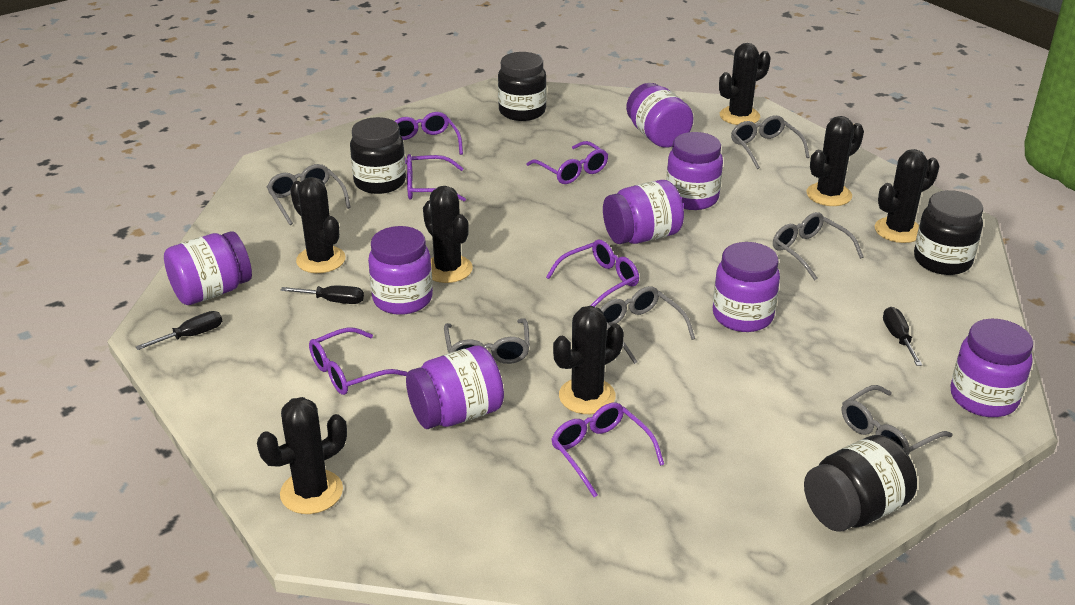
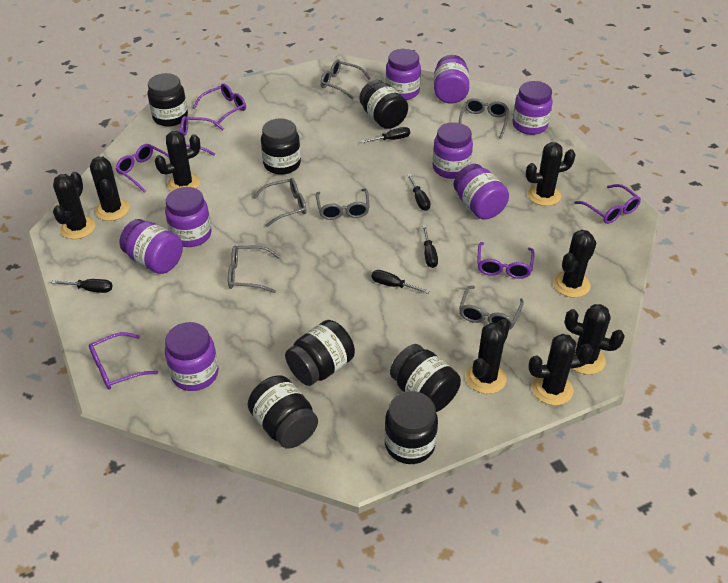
black cactus: [257,397,347,514] [290,177,346,273] [423,186,473,283] [553,306,624,414] [719,43,771,125] [806,116,864,206] [875,149,940,243] = 7 -> [53,172,95,239] [90,157,130,221] [155,131,201,191] [466,319,510,394] [526,142,576,206] [528,334,593,405] [553,230,597,298] [565,304,625,375] = 8
black jar: [350,117,406,194] [498,52,547,121] [804,435,917,532] [914,190,983,275] = 4 -> [147,73,188,127] [247,375,318,449] [261,118,301,175] [285,320,355,386] [360,80,408,129] [384,391,438,464] [390,344,461,412] = 7
black screwdriver: [136,311,222,350] [280,286,364,304] [883,307,922,366] = 3 -> [52,279,113,293] [362,127,410,143] [372,270,429,294] [407,174,430,211] [422,225,438,268] = 5

